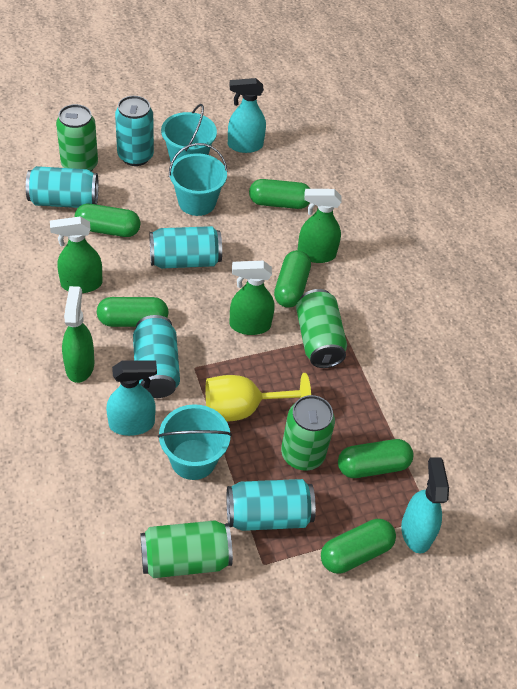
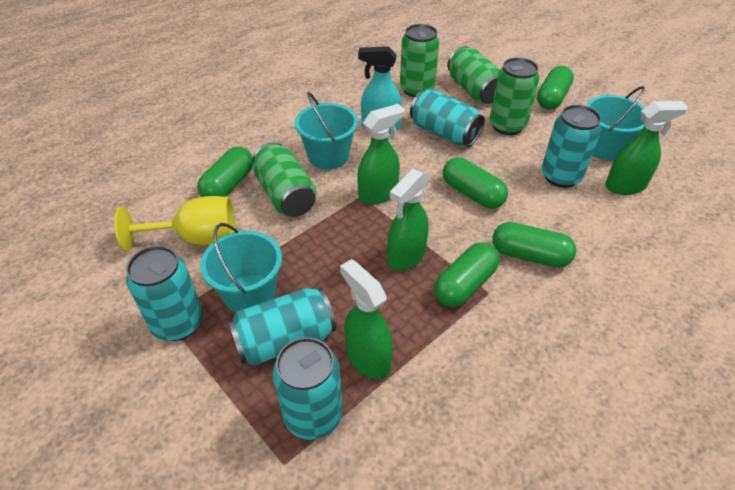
green capsule: [75,204,141,237] [97,297,168,327] [249,179,310,209] [274,250,311,308] [321,519,396,574] [338,439,414,478] = 6 -> [197,147,253,197] [434,242,500,307] [443,158,508,209] [492,222,576,268] [537,66,574,110] = 5
turquoise spray bottle: [106,360,157,436] [228,78,266,153] [401,457,449,554] = 3 -> [358,46,402,134] = 1

